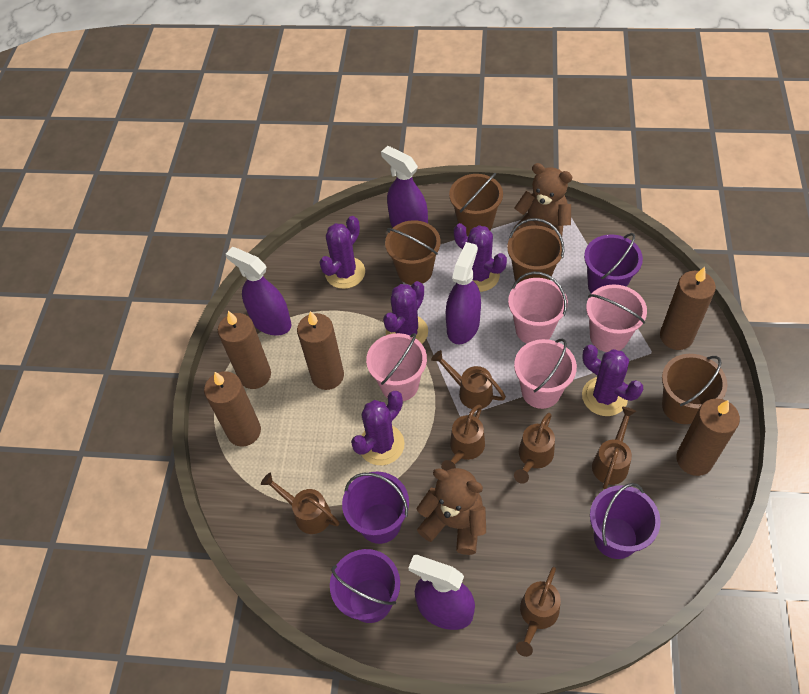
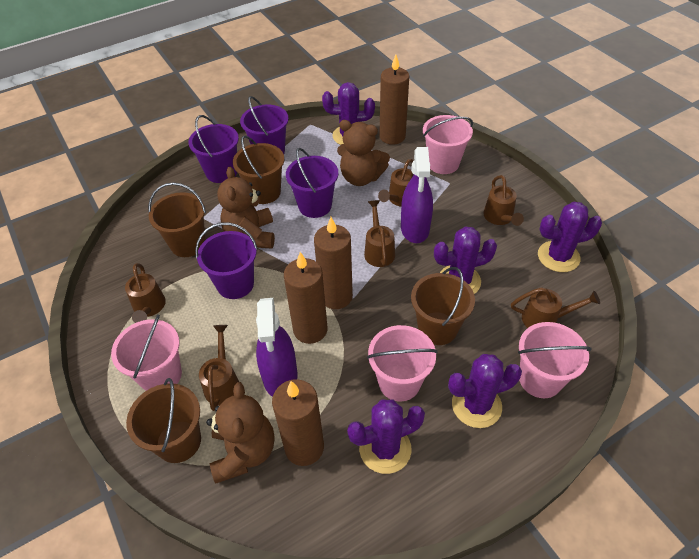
brown candle: [204,371,261,447] [218,311,271,389] [297,311,344,390] [660,267,716,350] [676,398,740,476] = 5 -> [272,379,324,466] [284,252,328,344] [314,217,353,309] [379,55,409,145] = 4
brown teddy bear: [416,468,486,555] [513,163,572,236] = 2 -> [206,382,274,484] [217,167,275,249] [337,120,390,186] = 3
purple spray bottle: [226,247,291,335] [381,146,428,227] [408,555,475,630] [446,242,481,344] = 4 -> [256,298,298,397] [401,147,433,243] = 2

